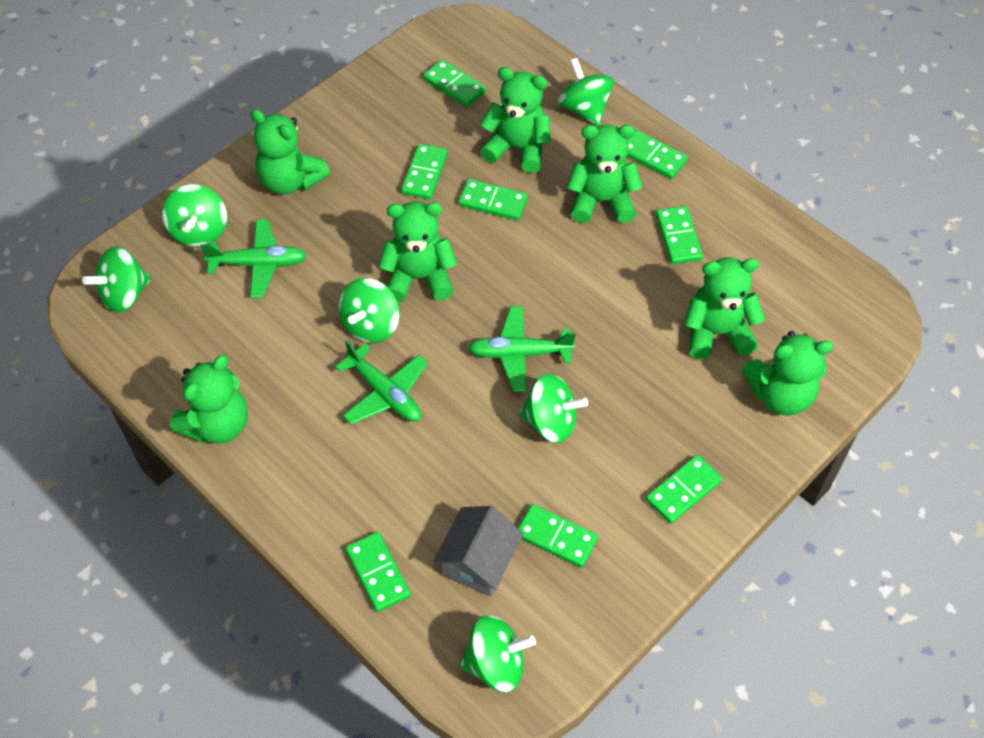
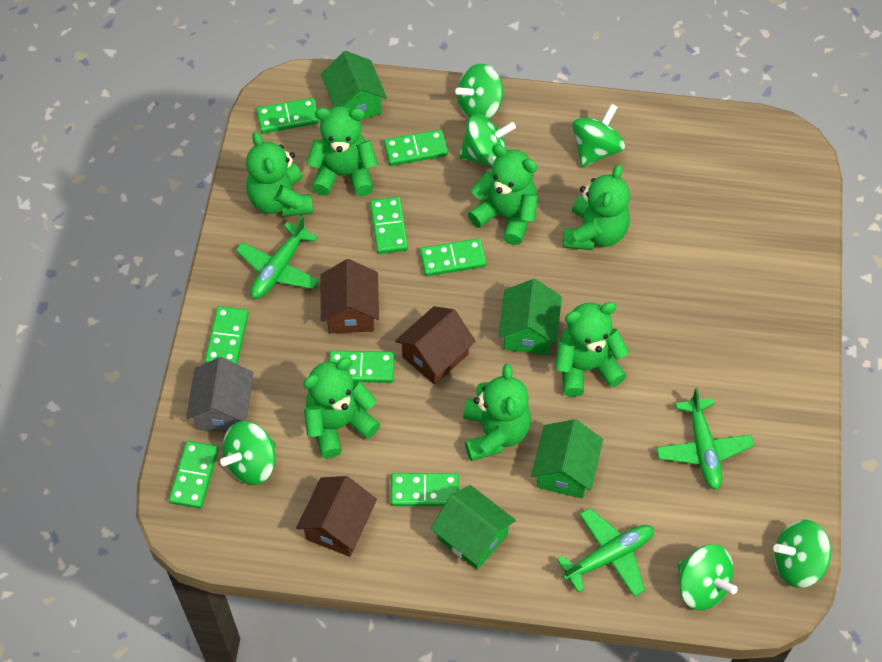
brown house: none = 0 -> [296,476,377,557] [320,259,379,333] [395,306,476,385] = 3
green house: none = 0 -> [321,51,387,119] [431,485,516,570] [498,279,562,355] [531,419,603,498] = 4

